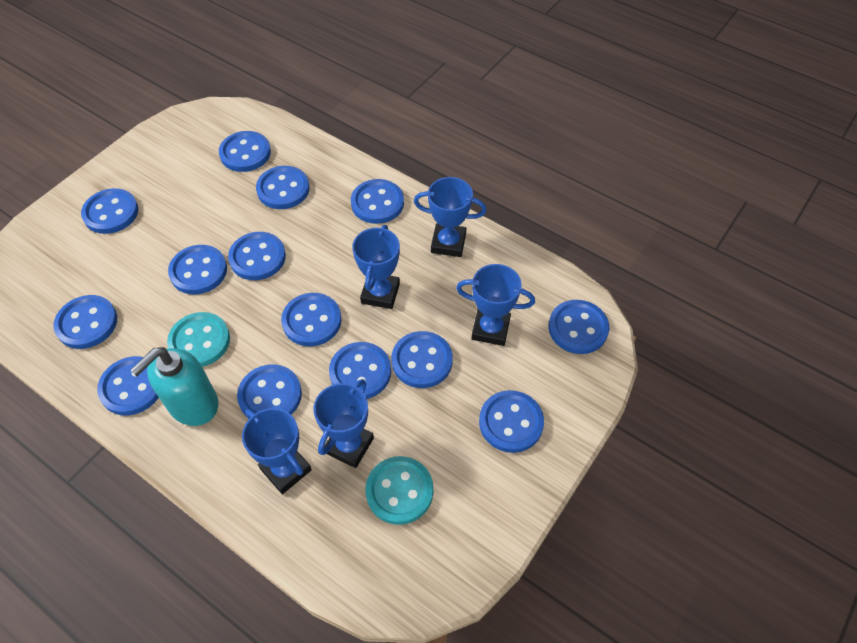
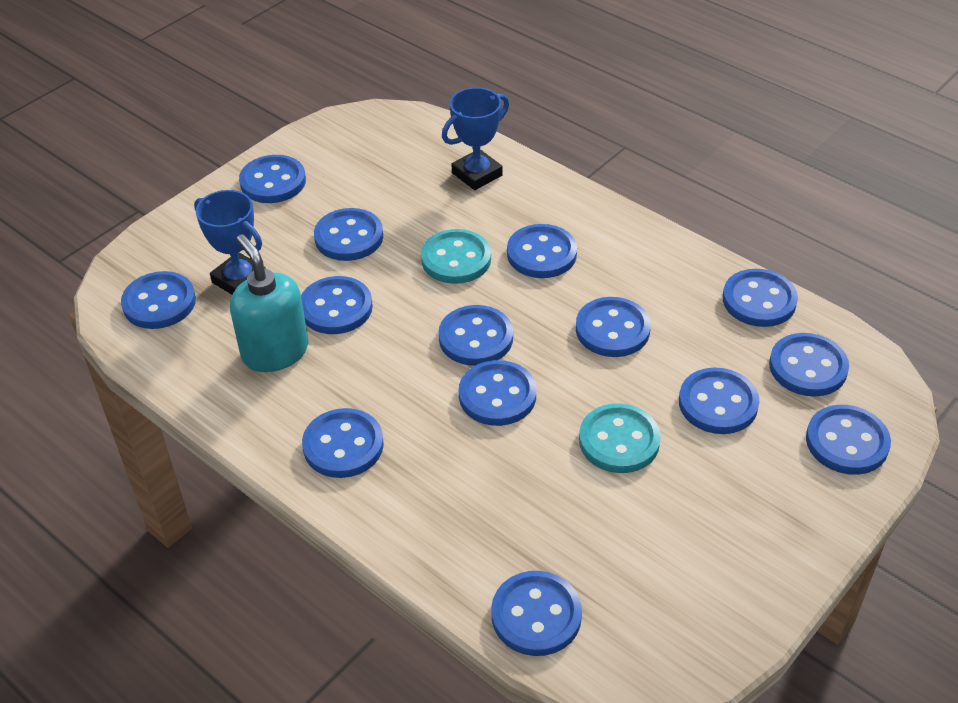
blue trophy: [242,408,312,494] [314,379,374,468] [352,225,400,309] [414,177,487,257] [456,264,535,346] = 5 -> [194,190,266,295] [442,87,509,190] = 2

